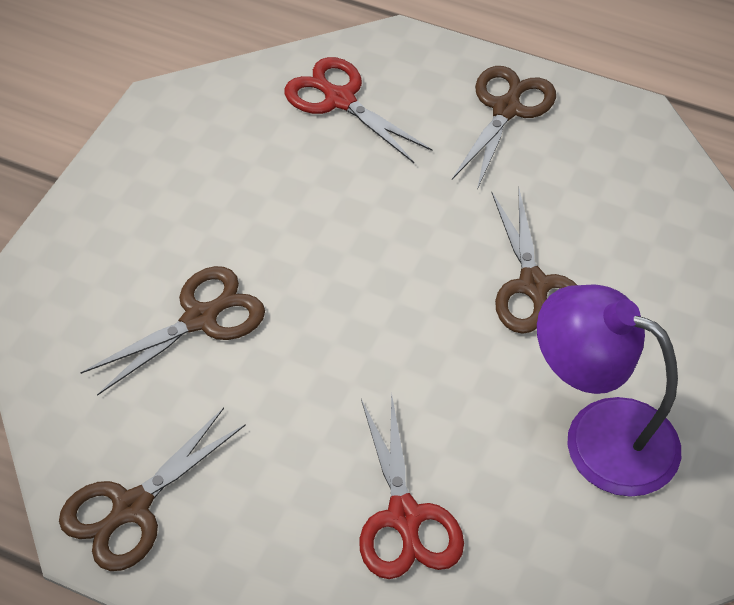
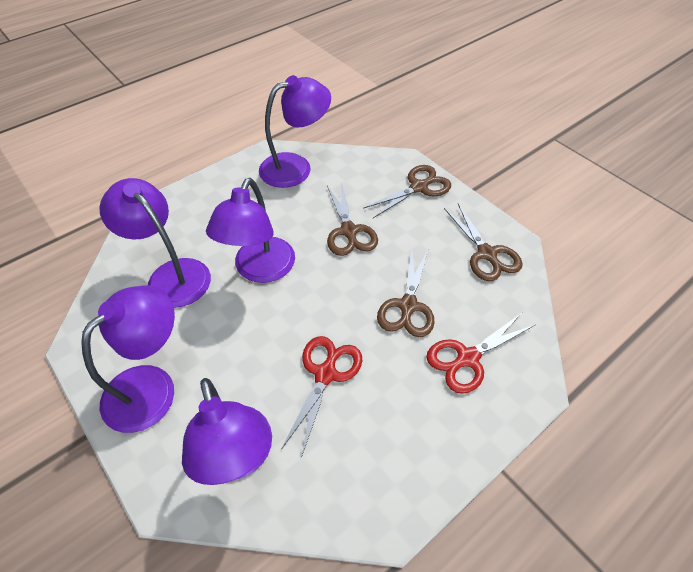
purple lamp: [537,285,681,497] = 1 -> [81,285,175,433] [99,178,211,308] [182,378,272,485] [206,178,295,283] [259,75,331,188] = 5

